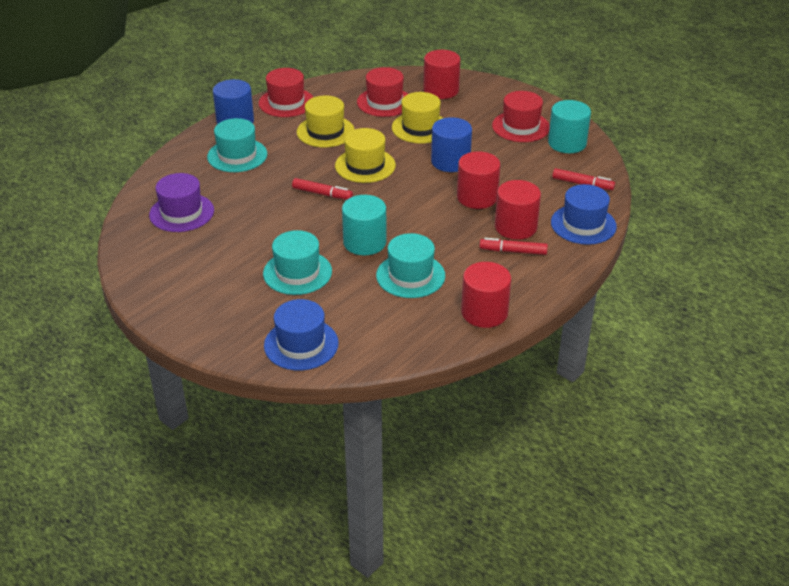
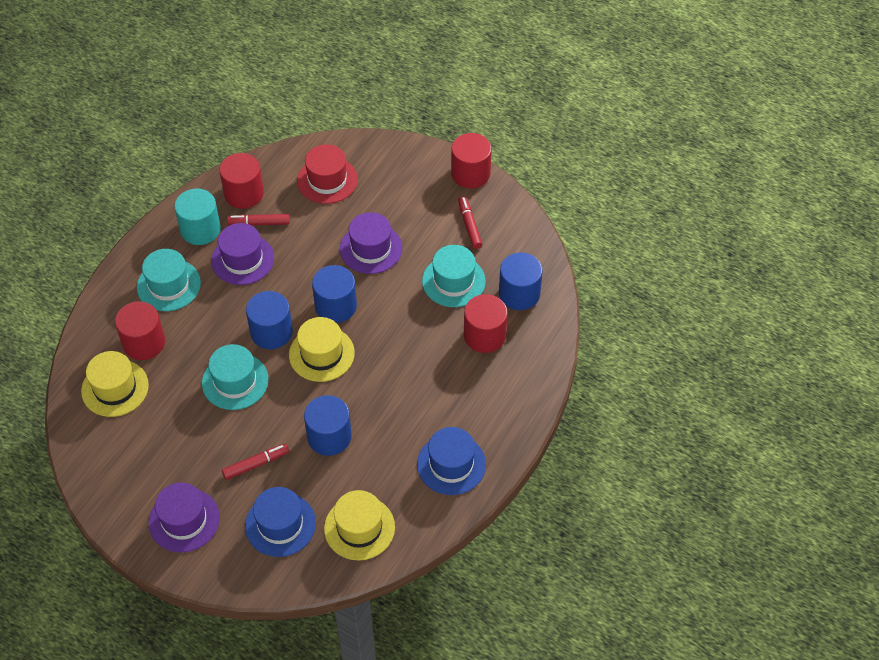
blue cylinder: [213,79,254,124] [431,117,472,172] = 2 -> [246,291,293,349] [304,395,352,456] [312,265,357,323] [499,253,543,310] = 4
purple hat: [149,173,214,232] = 1 -> [149,482,220,553] [211,223,274,285] [340,212,402,274] = 3
red hat: [259,68,313,117] [357,67,408,117] [492,91,550,142] = 3 -> [297,144,358,204] = 1
turquoise cylinder: [342,195,387,255] [548,100,591,153] = 2 -> [174,189,221,245] = 1

